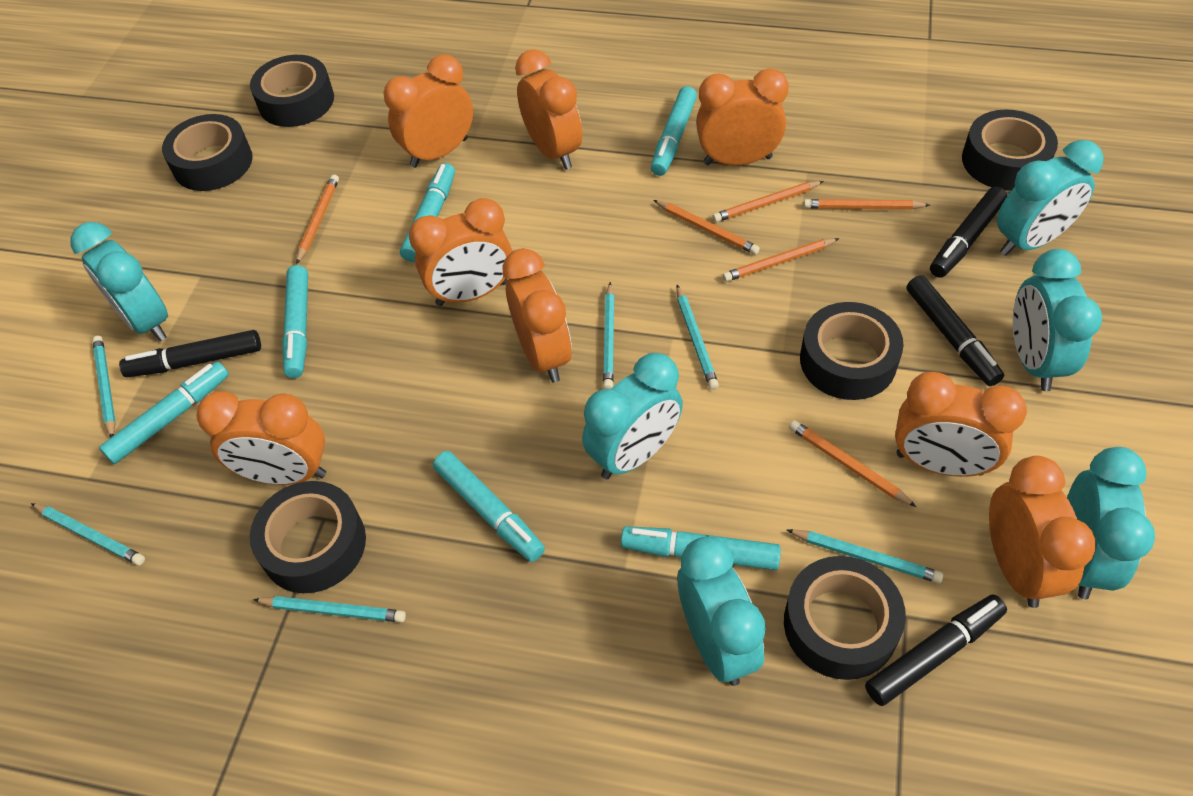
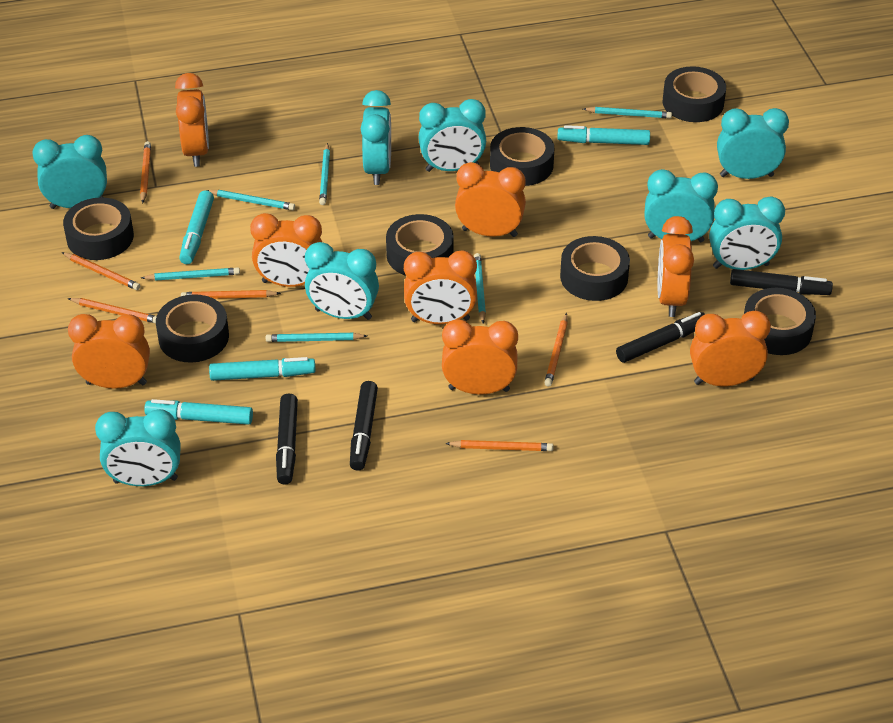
black tape: [162,114,253,191] [250,55,334,127] [250,481,366,593] [784,556,906,680] [800,302,904,400] [962,109,1058,191] = 6 -> [63,197,134,260] [156,294,229,363] [386,214,454,276] [490,127,554,186] [560,236,630,301] [663,66,726,122] [744,288,816,355] = 7
turquoise clock: [71,222,168,341] [582,353,683,479] [678,537,766,686] [997,140,1104,256] [1013,249,1102,391] [1067,447,1155,599] = 6 -> [32,135,107,209] [95,409,180,486] [305,242,379,320] [361,90,391,185] [418,99,486,172] [645,169,718,242] [709,196,785,270] [717,108,789,179] = 8
turquoise marker: [99,361,229,464] [282,265,308,378] [400,163,455,262] [433,451,545,562] [621,526,781,570] [651,86,697,176] = 6 -> [144,399,253,425] [179,190,214,264] [209,357,316,381] [557,125,650,145] = 4

